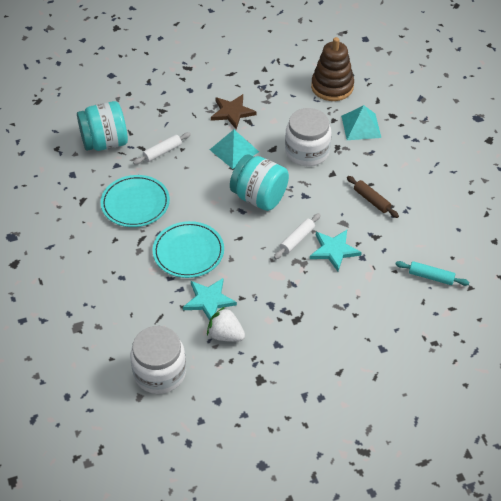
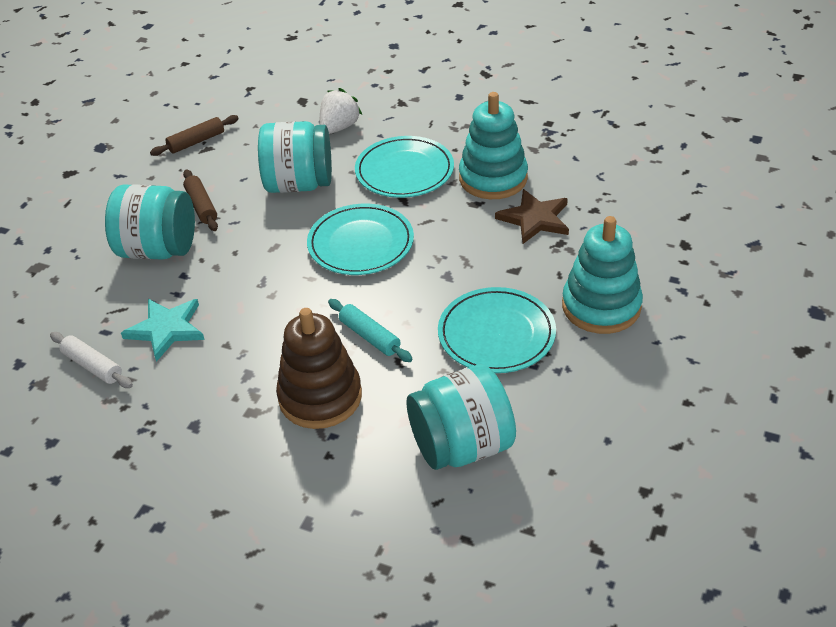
brown rolling pin: [347,176,399,218] = 1 -> [150,115,239,156] [183,169,218,231] = 2
turquoise jar: [77,101,128,151] [230,154,289,211] = 2 -> [105,184,195,260] [258,121,332,193] [406,364,516,470] = 3
turquoise plate: [100,175,170,227] [153,221,224,278] = 2 -> [307,204,414,275] [355,136,454,198] [438,287,556,373] = 3
turquoise pyramid: [210,130,259,169] [341,105,381,140] = 2 -> none = 0
turquoise stacking toy: none = 0 -> [459,92,528,199] [562,216,643,334] = 2
turquoise star: [183,278,237,321] [310,230,362,271] = 2 -> [121,299,205,362] = 1
white jar: [130,326,186,394] [285,108,331,166] = 2 -> none = 0
white rolling pin: [133,132,191,165] [274,213,320,259] = 2 -> [50,332,133,388] = 1

